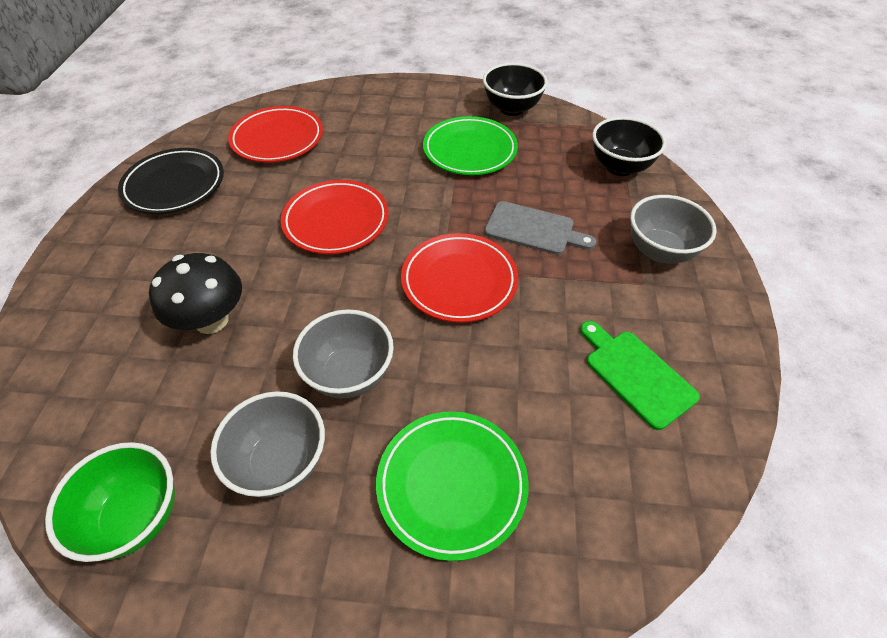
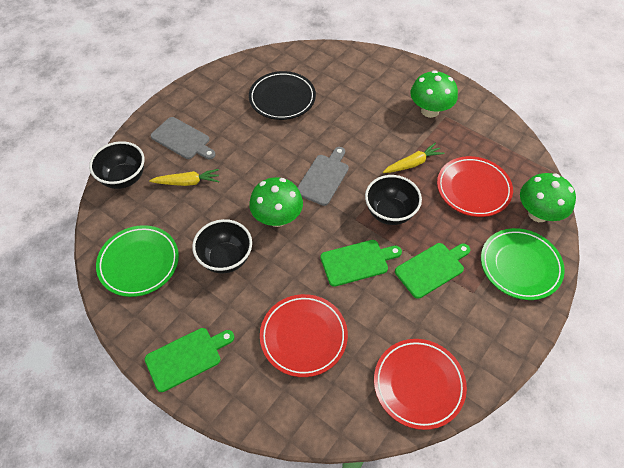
black bowl: [483,63,548,116] [592,117,666,176] = 2 -> [89,141,144,189] [192,219,252,274] [365,175,422,225] = 3
black mushroom: [149,253,242,334] = 1 -> none = 0
green bowl: [45,442,175,562] = 1 -> none = 0
green cutting board: [580,321,700,430] = 1 -> [145,328,234,392] [320,240,402,287] [395,243,470,299] = 3
green mushroom: none = 0 -> [249,177,303,227] [410,70,458,118] [520,173,576,222] = 3
grey bowl: [210,391,325,498] [293,310,394,399] [630,195,717,264] = 3 -> none = 0
grey cutting board: [485,201,596,255] = 1 -> [151,117,216,159] [297,147,349,206] = 2
yellow carrot: none = 0 -> [149,169,219,186] [383,143,445,173] = 2

